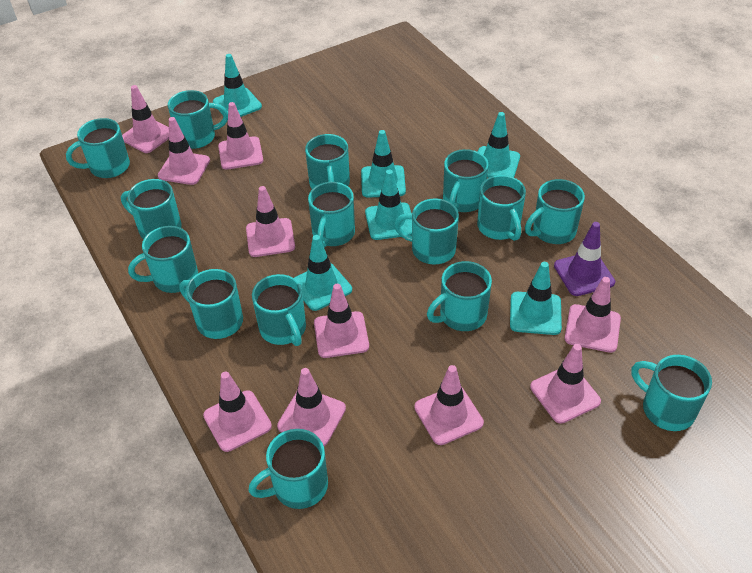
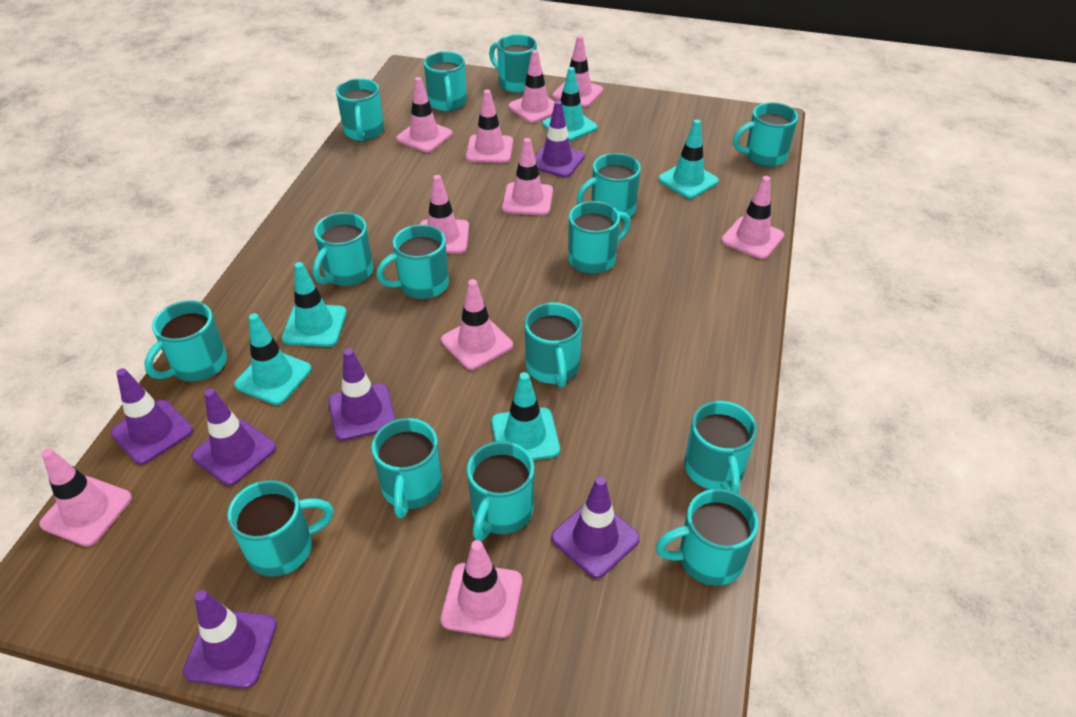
purple traffic cone: [554,222,615,296] = 1 -> [111,368,193,465] [183,590,277,689] [192,389,276,486] [329,348,396,441] [535,101,585,178] [551,476,640,578] = 6
turquoise traffic cone: [213,54,262,117] [294,235,352,311] [361,130,406,198] [365,170,412,240] [478,112,520,177] [510,262,562,335] = 6 -> [234,313,312,405] [282,262,347,347] [491,372,560,460] [542,67,597,141] [658,119,719,199] = 5

